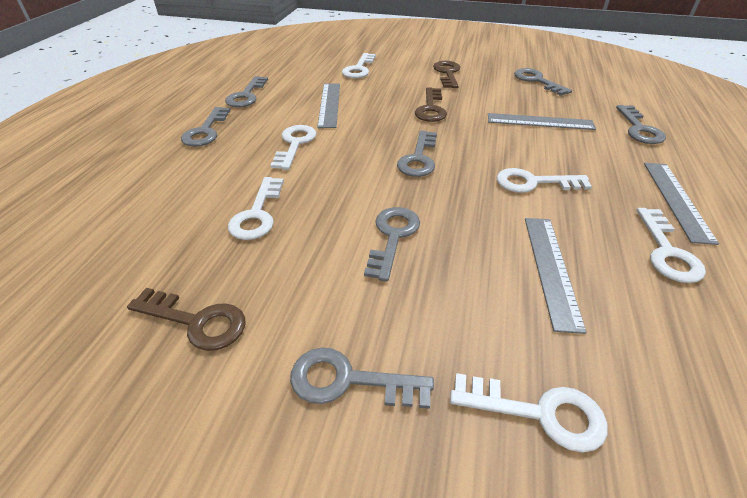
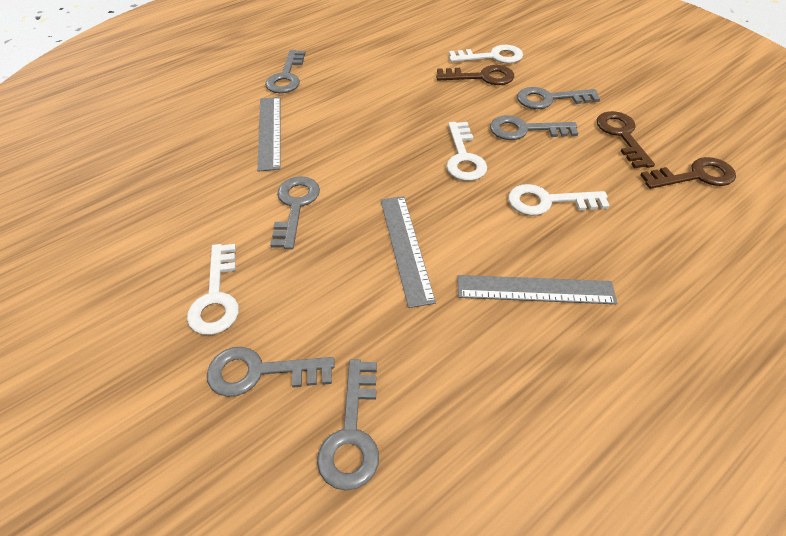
grey key: [181,107,231,147] [225,76,268,107] [290,347,434,409] [364,207,420,281] [397,130,437,177] [514,68,572,96] [616,105,666,144] = 7 -> [207,347,335,397] [265,50,306,93] [270,176,320,249] [317,359,379,491] [490,115,578,140] [517,87,600,109] = 6
grey ruler: [317,83,340,128] [488,113,596,130] [525,218,587,334] [644,163,719,245] = 4 -> [257,97,281,172] [381,196,436,308] [458,275,617,304] = 3
white key: [228,177,284,240] [270,125,317,170] [342,53,376,78] [450,373,608,452] [497,168,592,193] [636,208,706,283] = 6 -> [187,244,239,335] [446,122,487,181] [449,45,523,63] [508,184,610,216] = 4

